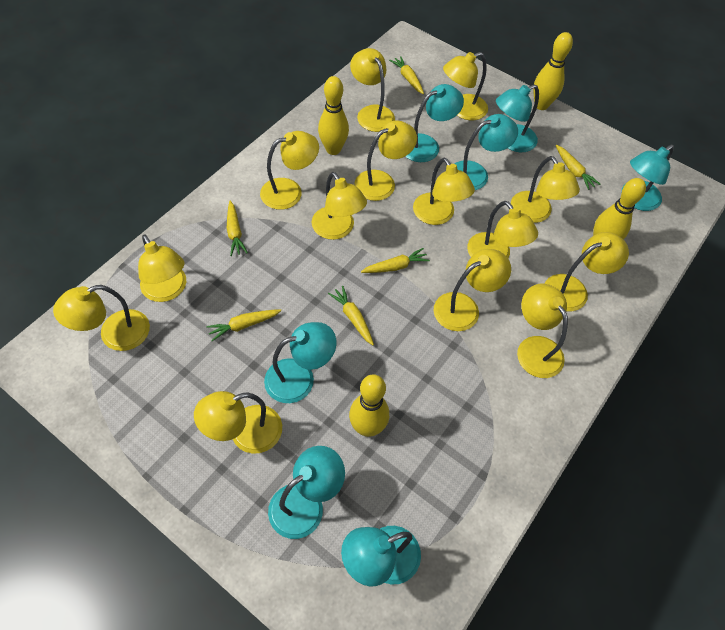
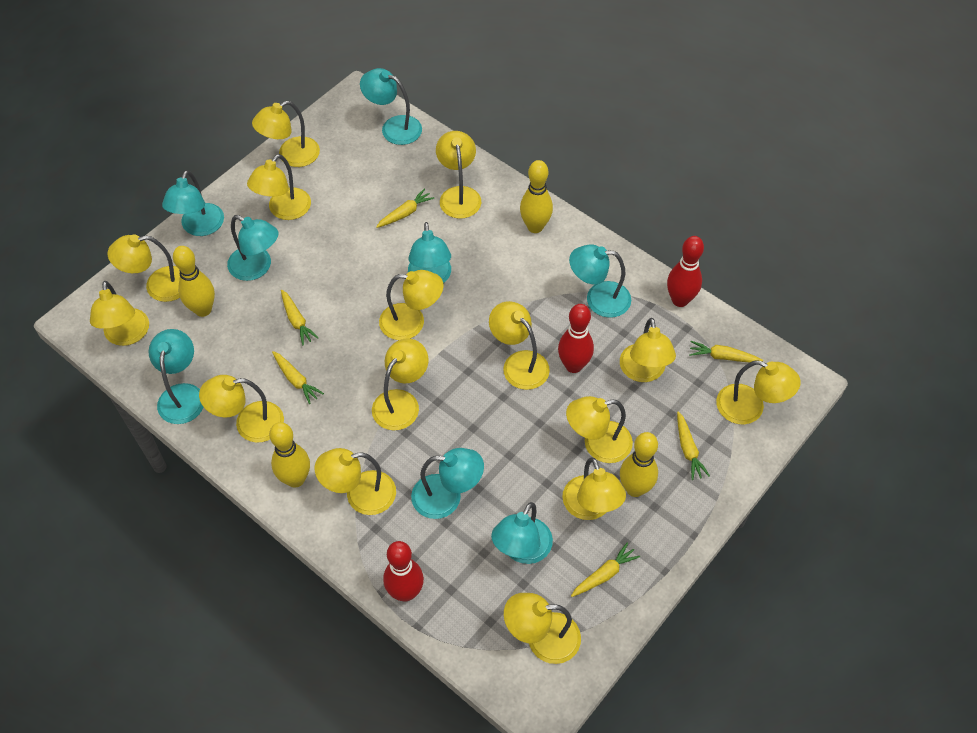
red bowling pin: none = 0 -> [383,541,424,602] [558,304,594,373] [667,236,704,307] = 3
turquoise lamp: [264,322,336,403] [268,446,345,539] [341,526,421,586] [405,84,464,162] [454,114,518,190] [496,85,539,152] [622,145,674,211] = 7 -> [148,329,203,424] [162,170,224,236] [227,215,279,281] [360,68,422,145] [408,222,451,283] [411,448,484,519] [491,502,553,564] [569,244,631,318] = 8
yellow lamp: [53,285,150,351] [138,235,186,302] [194,391,282,453] [260,131,319,210] [312,172,367,240] [350,48,395,132] [354,120,417,201] [413,158,475,225] [434,249,511,331] [443,52,488,120] [467,201,538,258] [511,156,580,223] [517,284,568,378] [544,232,629,311] = 14 -> [90,281,149,346] [107,234,180,302] [199,375,284,443] [247,154,311,220] [252,101,320,167] [315,448,396,515] [372,338,429,430] [379,270,443,340] [436,131,481,219] [489,301,550,390] [504,593,581,664] [562,457,626,520] [566,396,633,463] [620,318,676,382] [716,361,801,424] = 15

